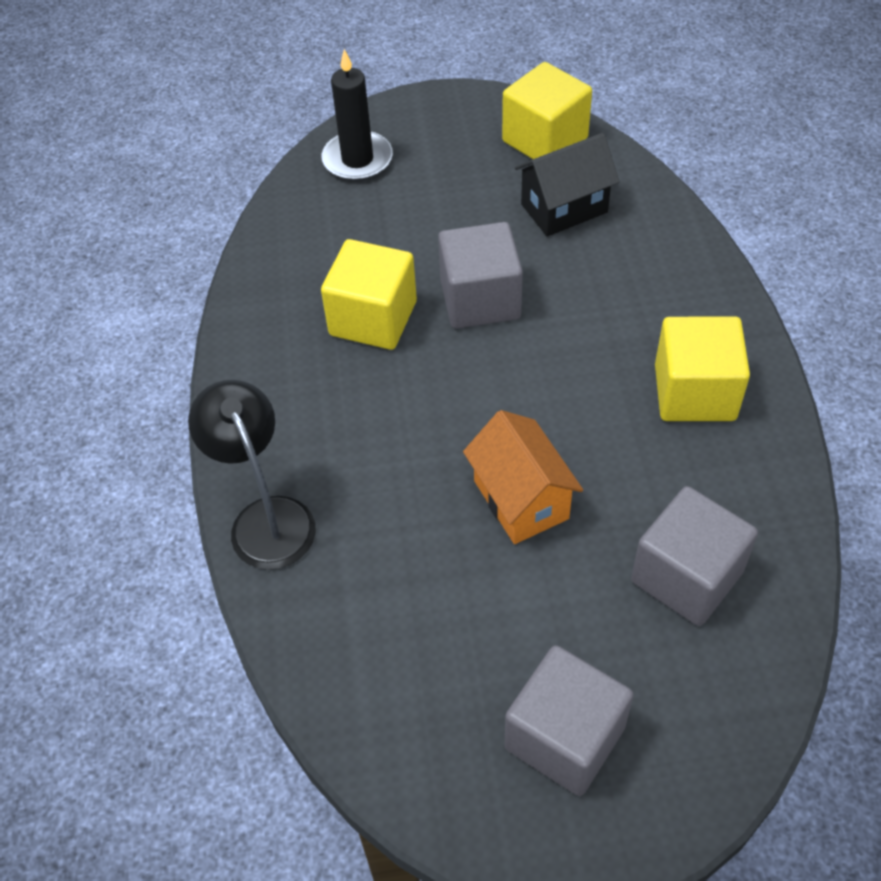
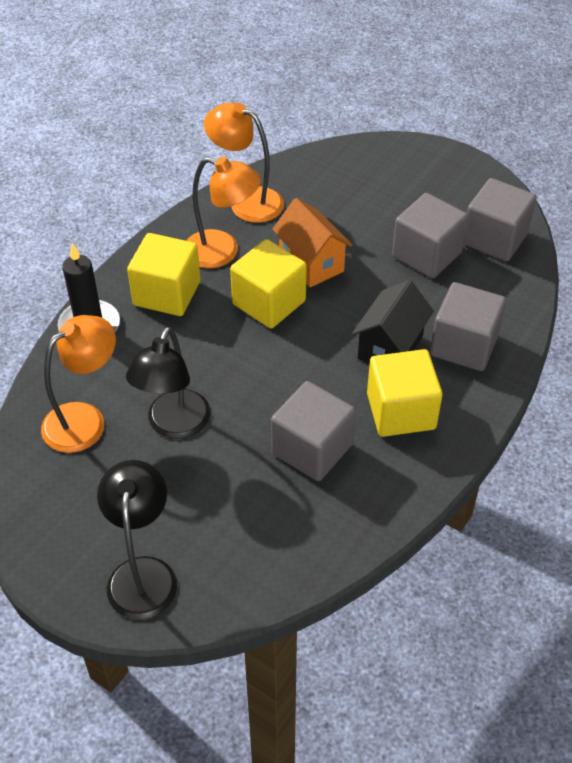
black lamp: [188,380,316,570] = 1 -> [97,460,177,620] [126,327,211,439] = 2
grey cube: [438,222,523,329] [505,645,634,796] [631,486,758,626] = 3 -> [271,381,356,481] [392,193,468,278] [430,282,506,371] [464,178,537,261] = 4
orange lamp: none = 0 -> [41,315,116,453] [186,157,261,268] [204,103,284,223] = 3

